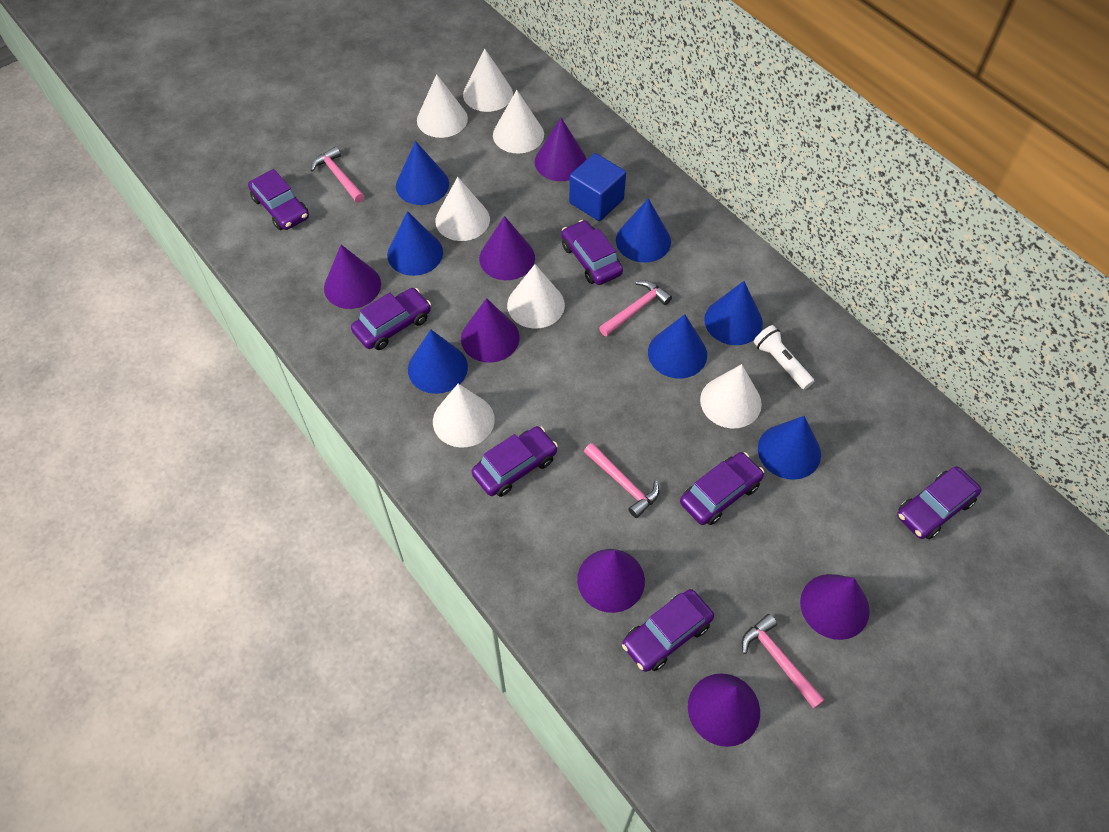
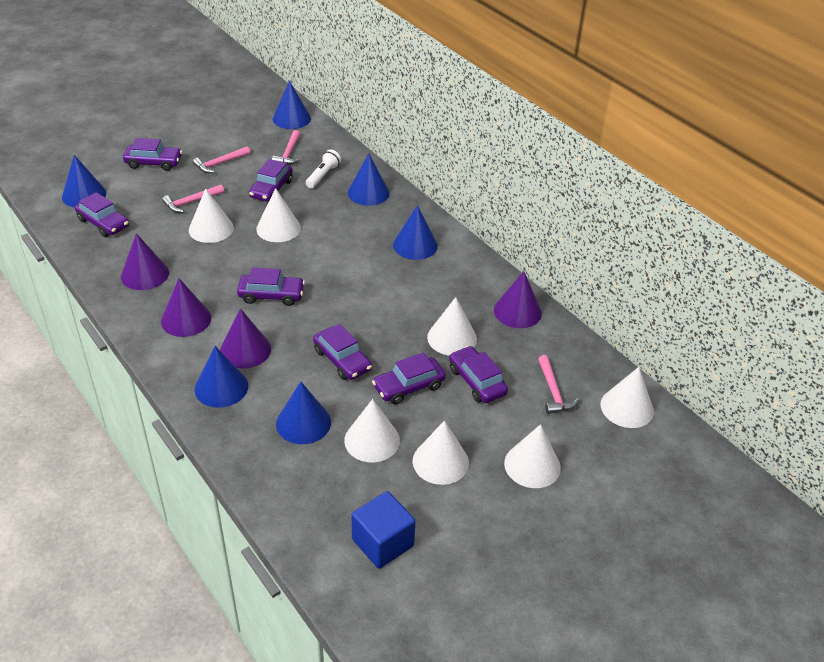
blue cone: [387,211,443,276] [396,141,449,205] [408,330,468,394] [616,198,671,263] [648,314,707,379] [704,281,763,345] [758,416,821,480] = 7 -> [62,155,106,208] [194,346,248,408] [273,81,311,129] [276,382,331,444] [348,154,390,206] [393,205,438,260] = 6
purple cone: [324,245,381,309] [461,298,520,363] [479,216,535,280] [535,118,587,181] [577,549,645,613] [688,673,760,747] [800,574,870,640] = 7 -> [121,233,169,290] [161,278,211,337] [220,308,271,369] [494,271,542,328] = 4

